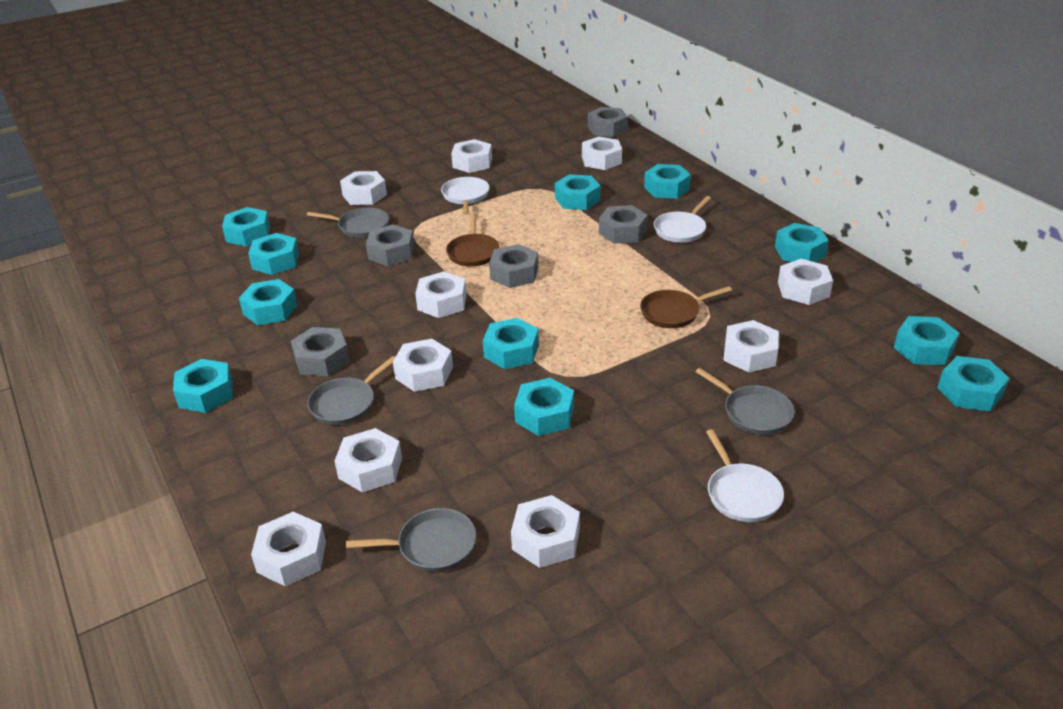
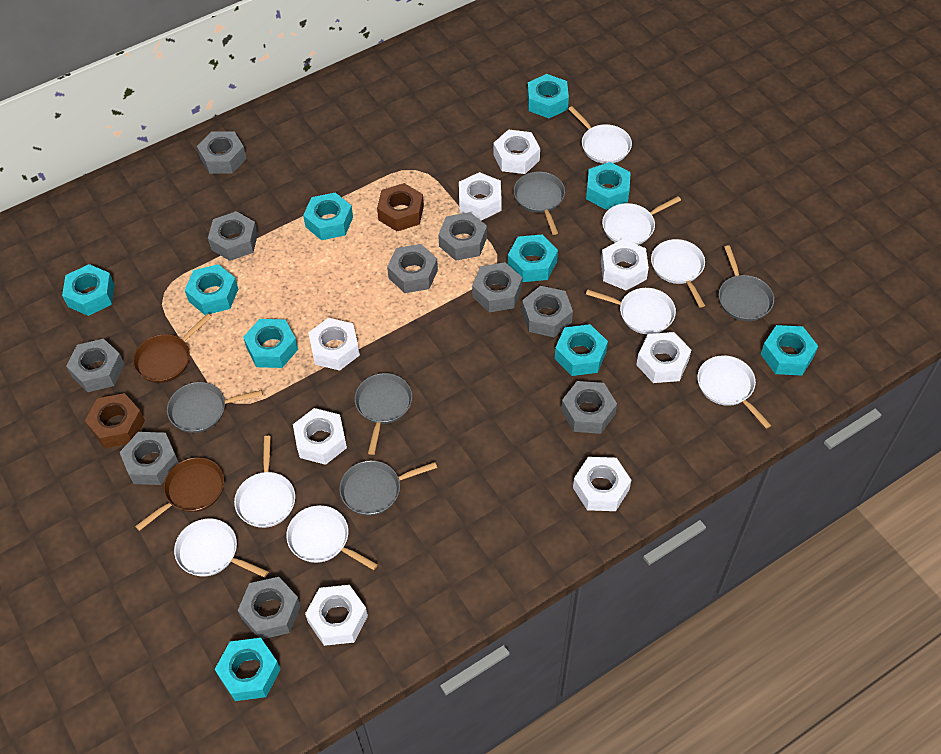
brown nut: none = 0 -> [85,393,145,448] [377,183,424,231] = 2
grey nut: [291,327,350,376] [366,224,414,266] [489,244,538,288] [588,107,628,137] [599,205,648,244] = 5 -> [66,339,125,392] [120,432,179,485] [197,131,247,174] [208,211,258,261] [238,577,301,639] [387,244,438,293] [438,212,487,261] [472,262,522,312] [522,286,573,337] [561,381,617,434] = 10
grey pan: [307,208,389,238] [307,356,395,425] [346,508,476,572] [695,368,795,435] = 4 -> [167,382,263,433] [339,460,437,516] [355,373,412,455] [514,172,565,235] [719,245,774,321] = 5
turquoise nut: [173,359,233,413] [222,207,270,246] [239,279,297,325] [248,233,299,275] [483,318,539,369] [514,378,574,436] [555,174,601,210] [644,164,691,199] [775,223,829,262] [894,316,959,365] [937,356,1010,411] = 11 -> [62,264,115,316] [185,264,238,315] [215,638,281,701] [243,319,298,368] [303,192,353,240] [508,234,558,282] [527,74,569,118] [555,324,608,376] [586,162,631,210] [761,325,818,376] = 10
white nut: [251,512,326,586] [335,428,402,492] [340,171,387,205] [393,339,453,392] [415,271,467,318] [451,139,492,173] [511,495,580,568] [582,136,622,170] [723,320,779,372] [778,259,833,305] = 10 -> [293,408,347,465] [305,585,368,646] [308,318,360,371] [459,172,502,220] [494,129,540,174] [573,457,631,511] [601,239,649,290] [636,332,691,383] = 8
white pan: [441,177,489,215] [654,196,711,243] [706,429,784,522] = 3 -> [174,519,268,578] [234,436,295,528] [286,505,378,570] [568,106,632,164] [586,288,676,334] [602,196,681,245] [651,239,705,308] [697,355,771,429] = 8

